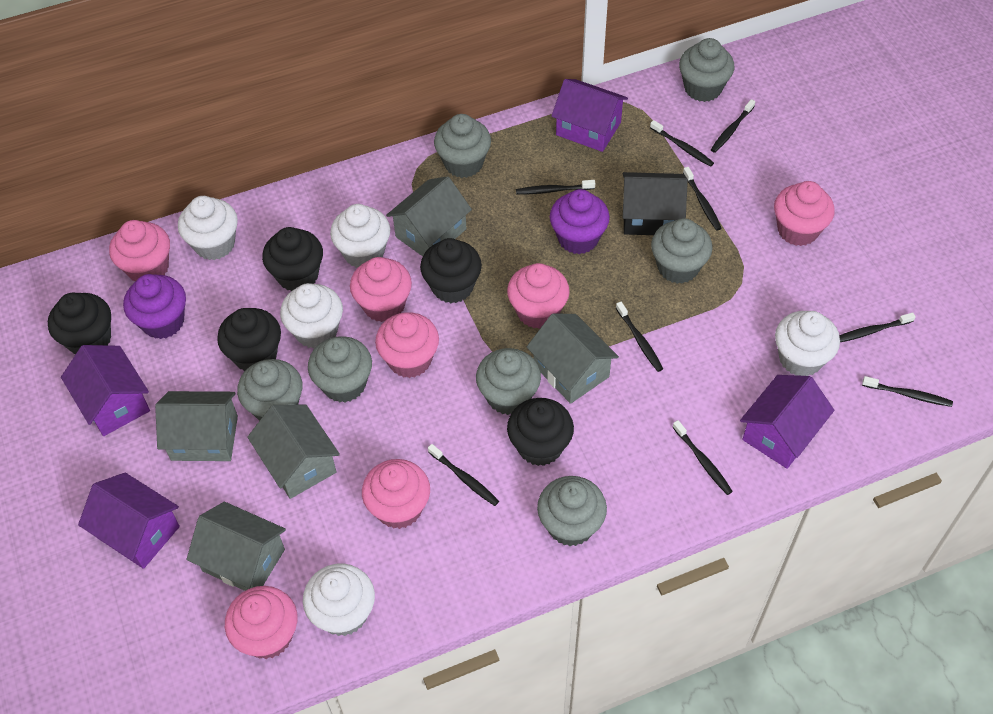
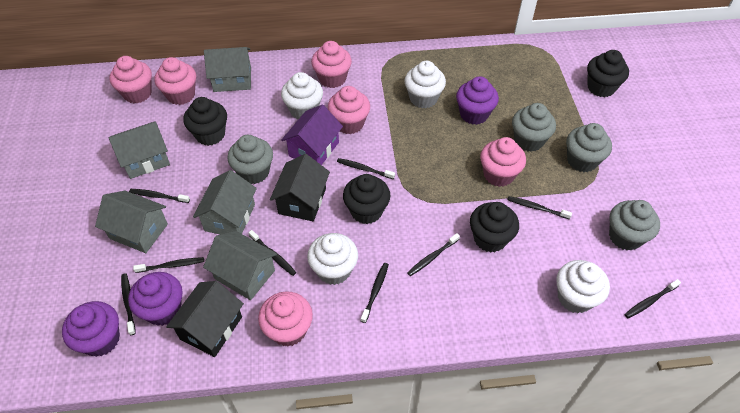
black cupcake: [48,292,111,354] [217,308,281,372] [262,227,323,291] [420,238,482,303] [507,398,574,466] = 5 -> [184,97,227,146] [343,174,390,224] [470,202,519,252] [587,50,629,97] = 4
black house: [622,172,688,235] = 1 -> [166,281,244,357] [270,154,330,221] = 2
grey cupcake: [237,359,302,421] [308,336,372,403] [434,114,491,178] [476,348,541,415] [537,476,607,546] [651,218,713,284] [679,38,734,102] = 7 -> [227,135,273,184] [512,103,556,152] [566,123,612,172] [609,200,660,251] = 4
pink cupcake: [109,220,170,282] [225,586,297,659] [350,257,412,322] [362,459,430,529] [375,312,439,378] [507,263,570,329] [774,181,835,246] = 7 -> [109,56,152,104] [155,57,196,105] [258,291,313,346] [311,41,352,88] [328,86,370,134] [480,137,526,187] = 6
purple cupcake: [123,274,186,339] [550,189,610,254] = 2 -> [62,301,120,357] [128,272,183,326] [456,76,499,125] = 3
purple house: [61,345,150,436] [78,473,180,569] [551,79,628,152] [740,375,834,469] = 4 -> [281,104,343,165] = 1
white cupcake: [178,196,238,260] [280,283,343,349] [303,564,375,636] [330,204,390,268] [775,311,840,376] = 5 -> [281,72,323,119] [307,233,358,285] [404,61,446,108] [556,260,610,313] = 4

